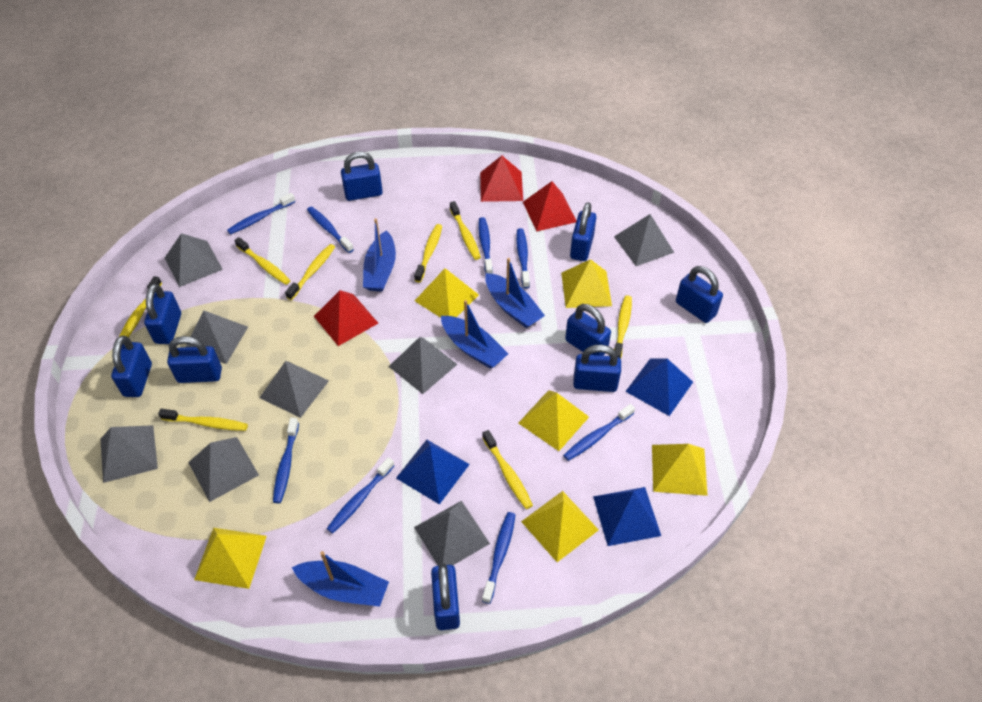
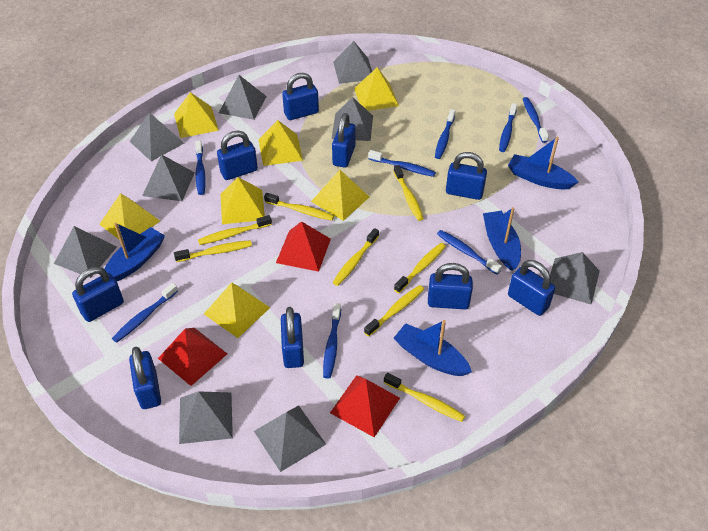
blue pyramid: [396,440,470,505] [593,487,661,546] [625,358,693,416] = 3 -> none = 0
grey pyramid: [100,425,158,483] [165,233,223,287] [186,311,248,364] [188,437,259,502] [260,361,329,418] [388,337,457,394] [414,501,490,566] [614,214,674,266] = 8 -> [54,226,117,278] [129,112,184,161] [142,154,195,201] [179,391,233,444] [219,75,267,120] [254,405,326,472] [332,97,373,141] [333,41,372,84] [550,252,600,305] = 9
yellow pyramid: [194,528,267,589] [415,268,479,318] [518,390,589,451] [521,491,599,562] [561,259,612,308] [652,444,708,496] = 6 -> [99,193,160,242] [174,92,219,138] [204,282,270,338] [221,177,265,224] [258,120,303,166] [311,170,369,221] [354,67,399,111] = 7

